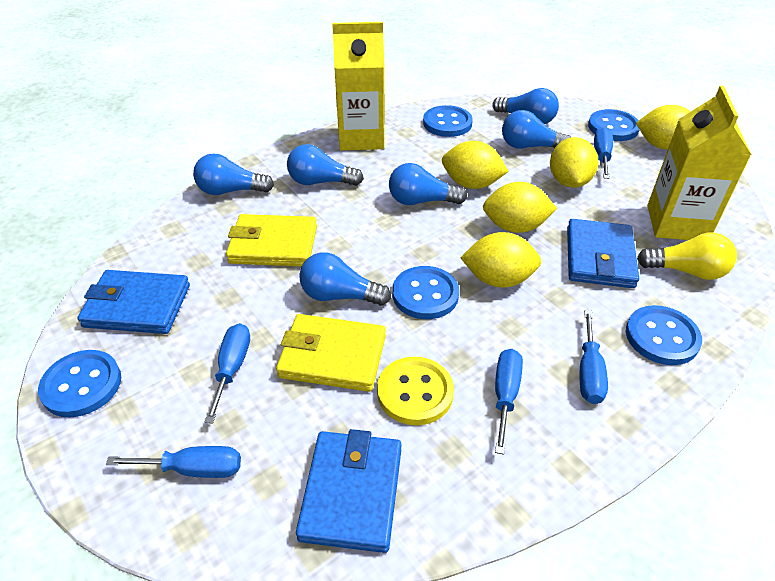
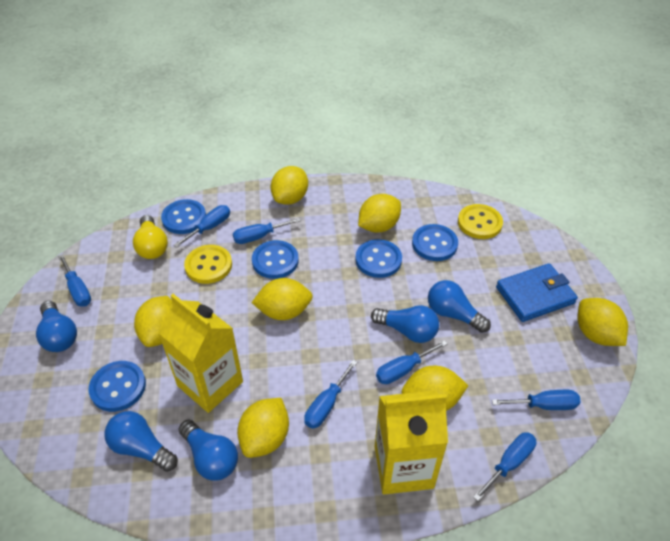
blue light bulb: [193,154,274,195] [287,144,364,186] [299,252,391,306] [389,163,467,205] [492,88,559,124] [502,110,571,149] = 6 -> [36,301,77,352] [104,411,178,472] [179,420,238,481] [371,305,439,343] [428,280,491,333] = 5
blue screwdriver: [106,446,241,478] [205,323,250,423] [495,349,523,455] [580,310,608,404] [594,127,613,179] = 5 -> [58,254,91,307] [173,205,230,248] [233,218,301,244] [304,360,357,429] [376,340,448,384] [473,432,536,501] [492,390,580,410] = 7
blue wallet: [77,270,190,334] [296,429,402,553] [567,219,639,288] = 3 -> [496,264,578,322] = 1
yellow button: [377,357,454,425] = 1 -> [184,245,232,284] [458,204,503,239] = 2
yellow lemon: [442,141,509,189] [460,232,541,288] [483,182,557,233] [550,137,599,188] [636,105,691,150] = 5 -> [134,296,172,347] [237,398,289,458] [251,278,313,320] [271,166,308,205] [358,194,401,233] [401,366,469,411] [577,298,628,346] = 7
yellow wallet: [226,214,317,267] [276,314,386,392] = 2 -> none = 0

